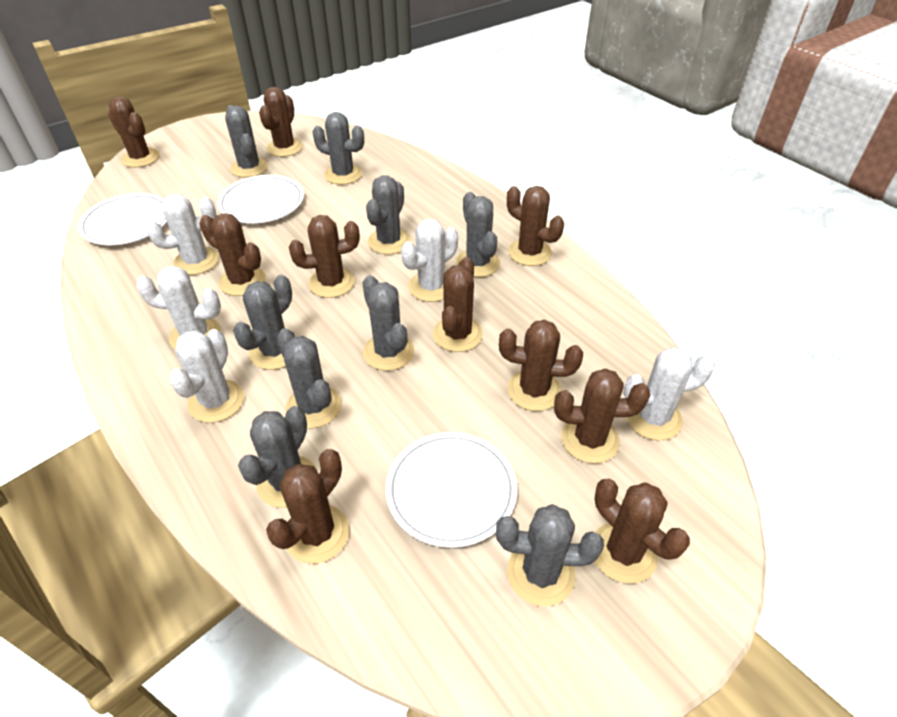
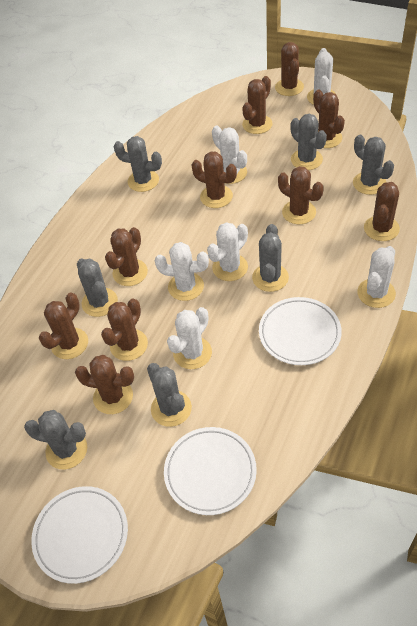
grey cactus: [225,105,269,178] [233,275,292,370] [238,406,318,508] [277,328,342,428] [313,112,364,185] [362,275,414,371] [366,175,411,254] [456,192,500,277] [496,504,604,606] = 9 -> [24,410,87,469] [77,258,118,317] [114,136,162,192] [147,363,192,427] [252,224,289,292] [290,114,327,170] [353,135,394,195] = 7
white cactus: [136,266,221,349] [146,194,219,275] [169,329,244,423] [401,219,458,302] [623,347,715,440] = 5 -> [155,242,209,301] [167,307,212,369] [207,222,248,281] [212,126,247,184] [307,48,336,105] [357,246,396,308] = 6

